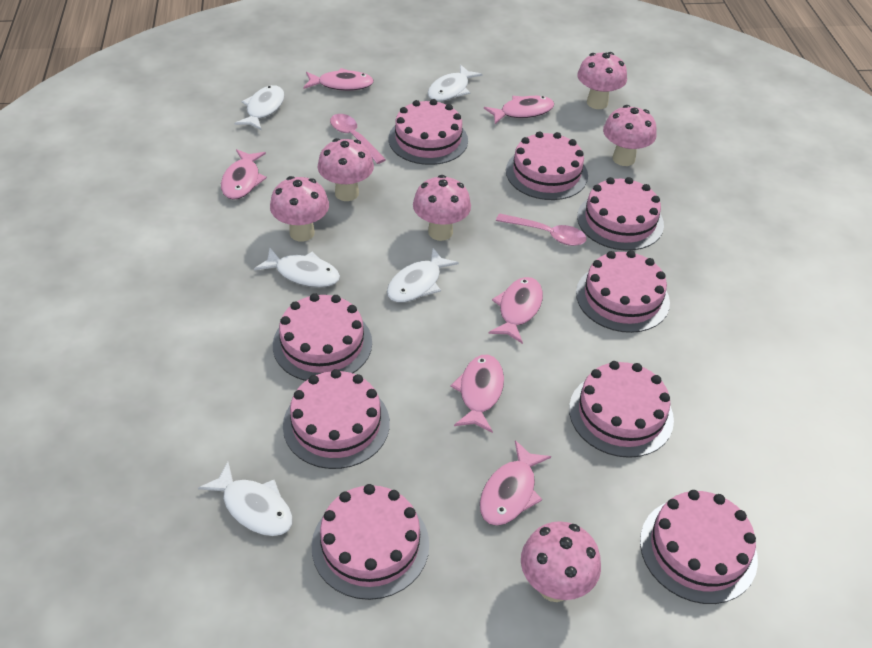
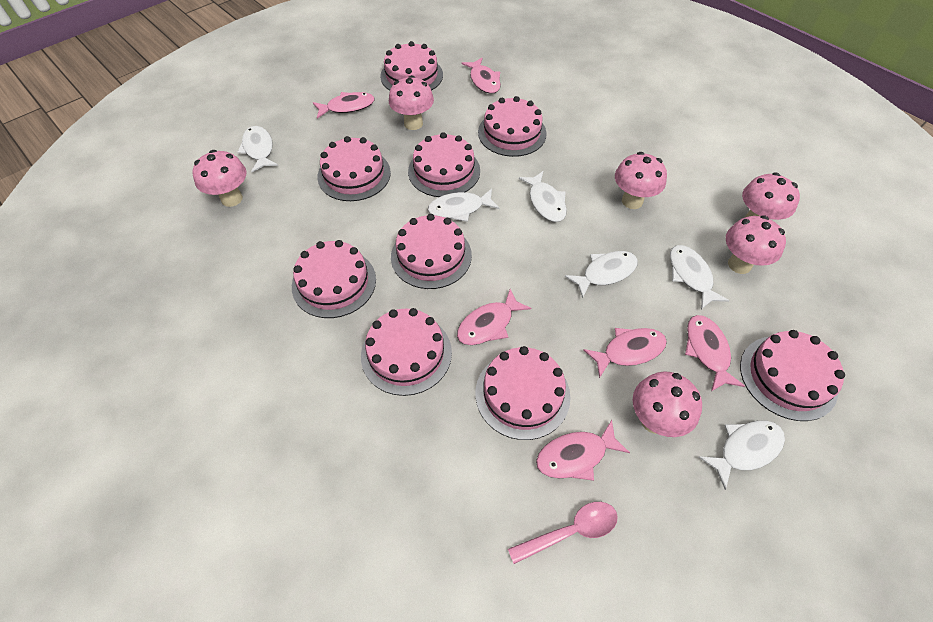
pink spoon: [330,114,386,164] [496,213,587,246] = 2 -> [508,502,618,564] = 1
white fish: [198,462,293,536] [234,85,285,131] [254,248,340,288] [387,248,459,303] [428,64,482,102] = 5 -> [237,126,278,172] [428,188,500,222] [519,171,567,222] [565,251,638,298] [670,245,730,309] [699,420,785,490] = 6

